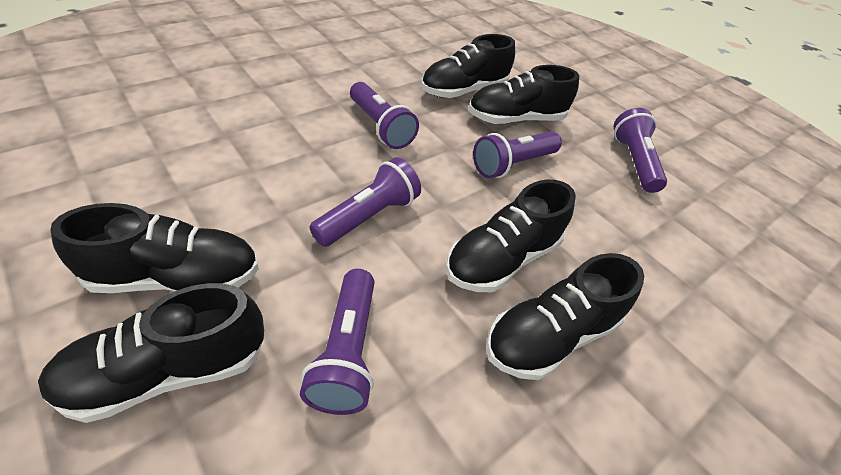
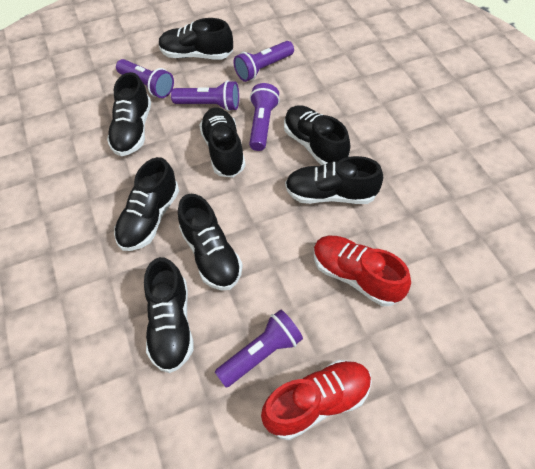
black shoe: [38,283,264,423] [50,203,259,293] [421,34,515,98] [446,180,576,292] [468,65,579,124] [486,253,644,380] = 6 -> [107,72,151,156] [114,157,179,251] [144,257,194,373] [159,18,233,60] [178,194,243,290] [199,107,246,178] [284,105,350,165] [285,156,383,204] = 8
red shoe: none = 0 -> [261,360,372,440] [314,236,411,306] = 2

